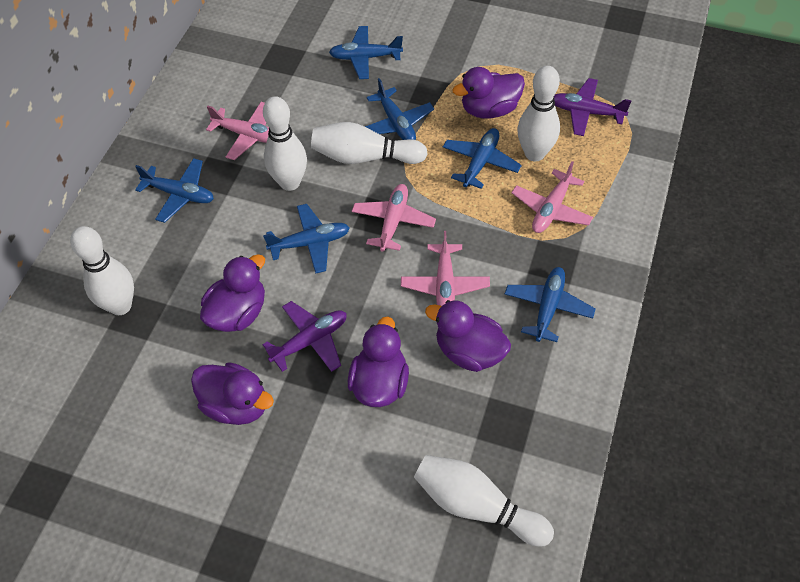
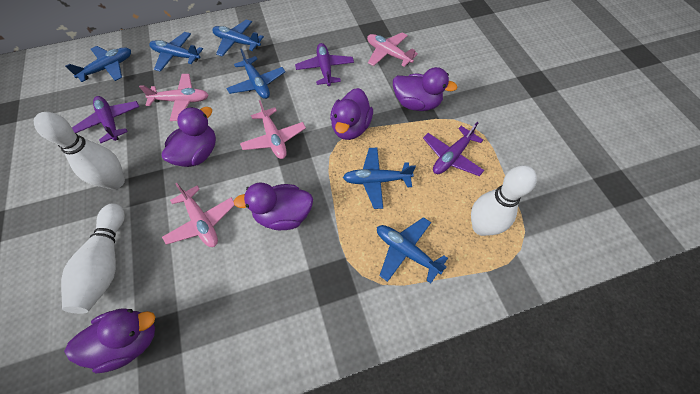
purple plane: [263,301,346,372] [554,78,632,136] = 2 -> [72,96,139,143] [295,43,354,86] [423,122,484,176] = 3
white bowling pin: [70,226,134,315] [263,96,307,191] [311,122,428,164] [414,455,554,547] [517,66,560,161] = 5 -> [34,112,125,189] [61,203,125,314] [471,165,537,236] = 3

